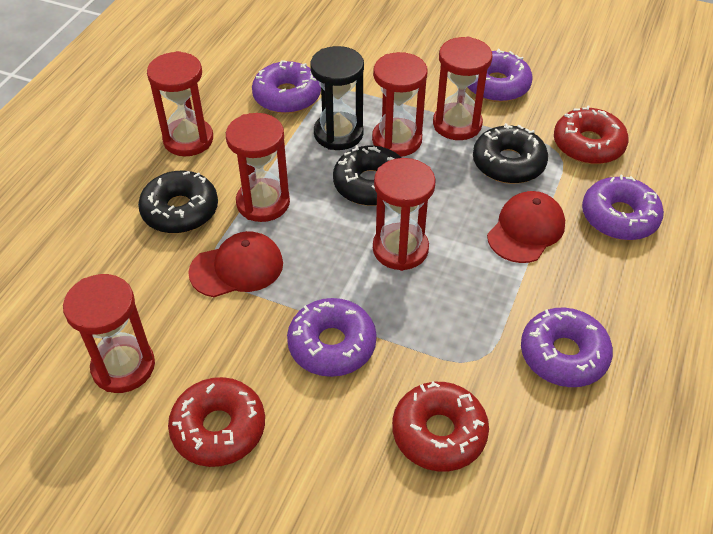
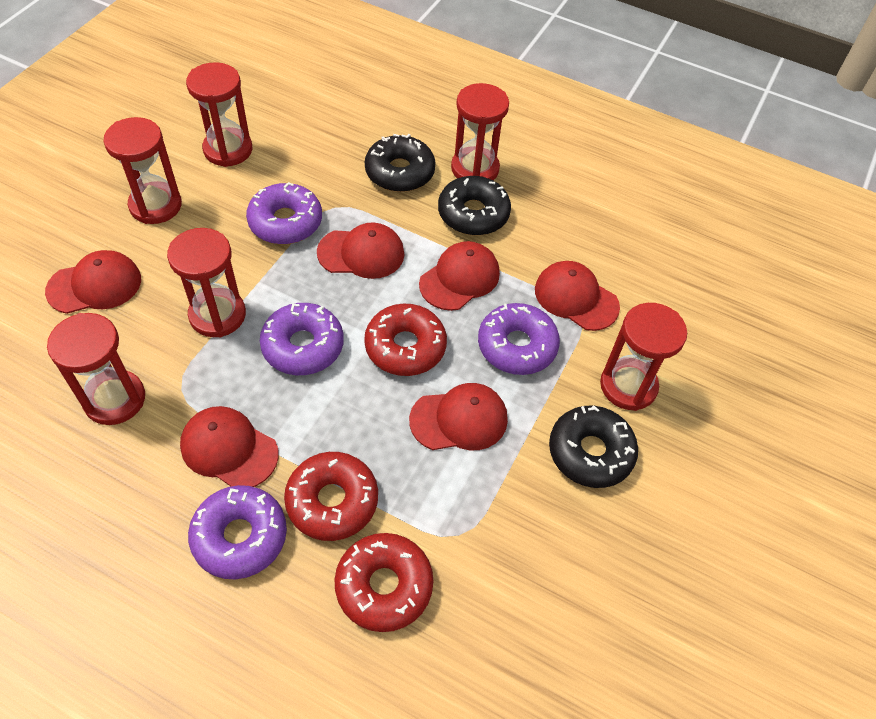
black hourglass: [310,46,364,150] = 1 -> none = 0
purple donut: [252,60,321,114] [287,298,377,377] [468,49,532,102] [521,308,613,387] [582,175,664,240] = 5 -> [188,485,287,580] [246,182,322,244] [260,303,344,375] [478,303,560,375] = 4
red cap: [188,231,283,297] [487,191,565,263] = 2 -> [45,250,141,314] [180,406,279,487] [317,223,404,279] [409,383,508,450] [419,241,500,311] [535,261,620,331] = 6

